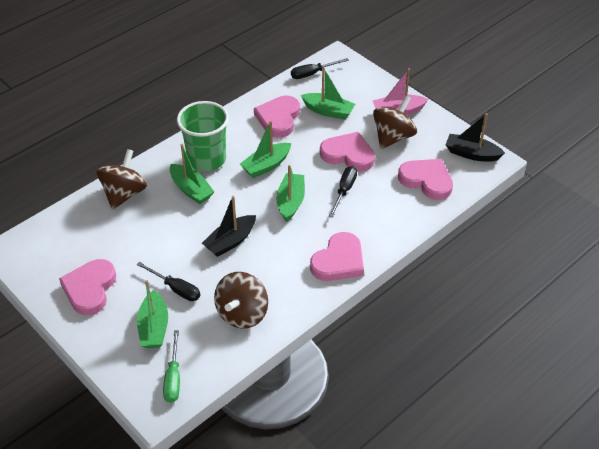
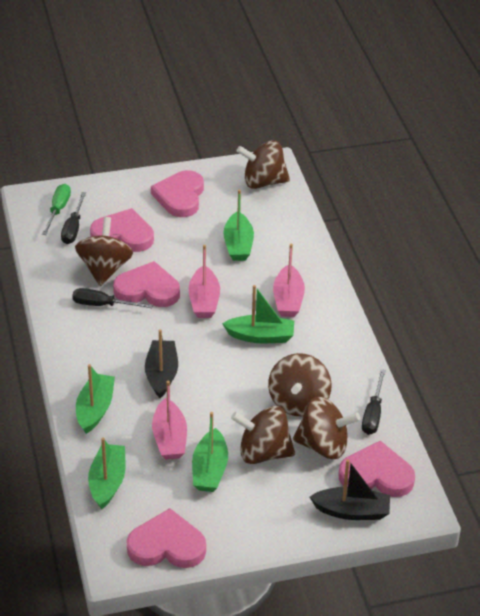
brown spinning top: [96,149,147,210] [214,272,268,328] [373,96,417,149] = 3 -> [75,217,133,286] [231,406,295,464] [237,140,290,189] [268,353,332,416] [293,397,361,459] = 5
green cup: [177,101,229,171] = 1 -> none = 0
pink boat: [373,68,428,115] = 1 -> [152,381,187,460] [188,245,220,318] [273,244,305,317] = 3

